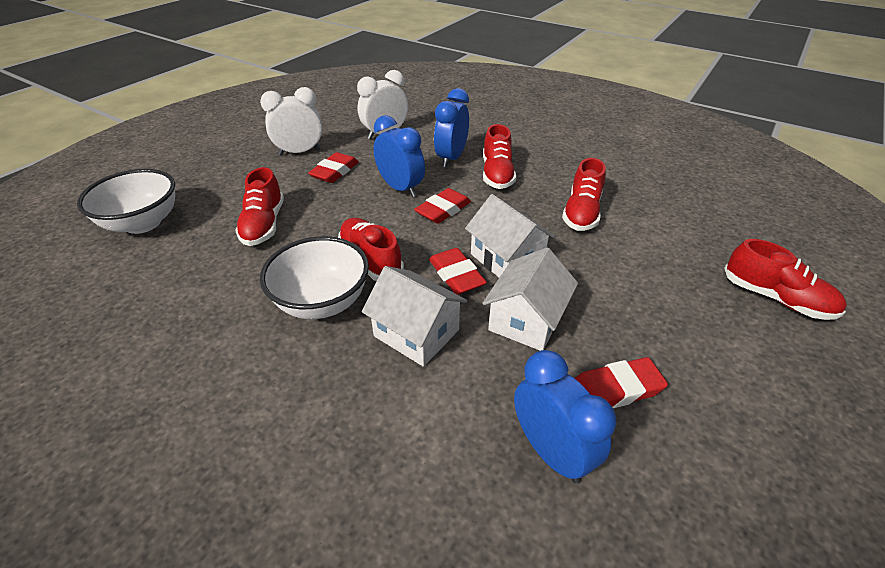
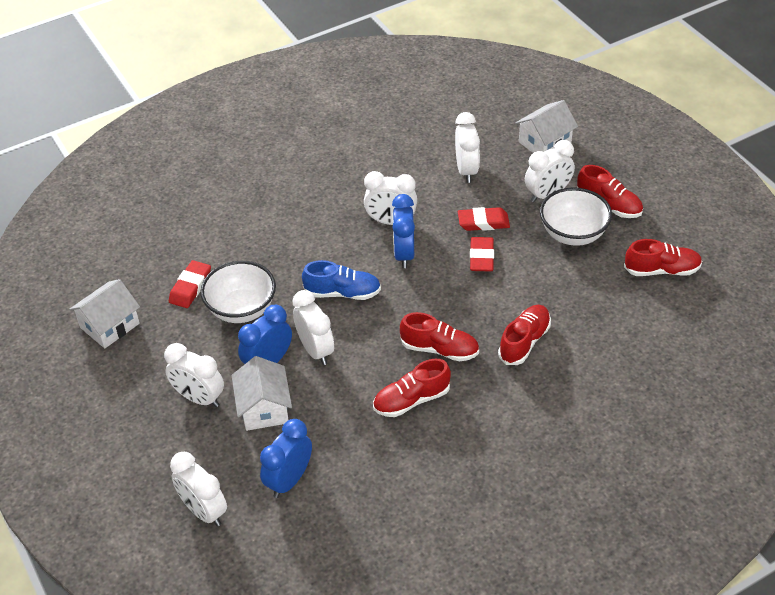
blue shoe: none = 0 -> [302,260,381,300] = 1
red eraser: [308,152,359,183] [414,188,471,224] [429,248,487,295] [575,357,668,408] = 4 -> [169,260,211,308] [458,207,510,231] [470,237,494,272] = 3
white clock: [260,87,322,156] [357,70,408,139] = 2 -> [164,343,224,407] [170,452,227,526] [292,290,334,365] [364,171,417,225] [455,112,480,183] [525,140,575,202] = 6

